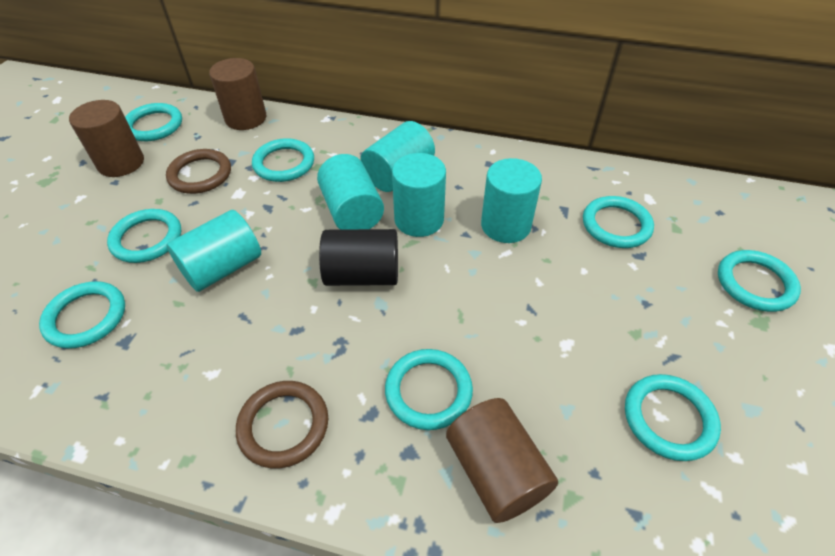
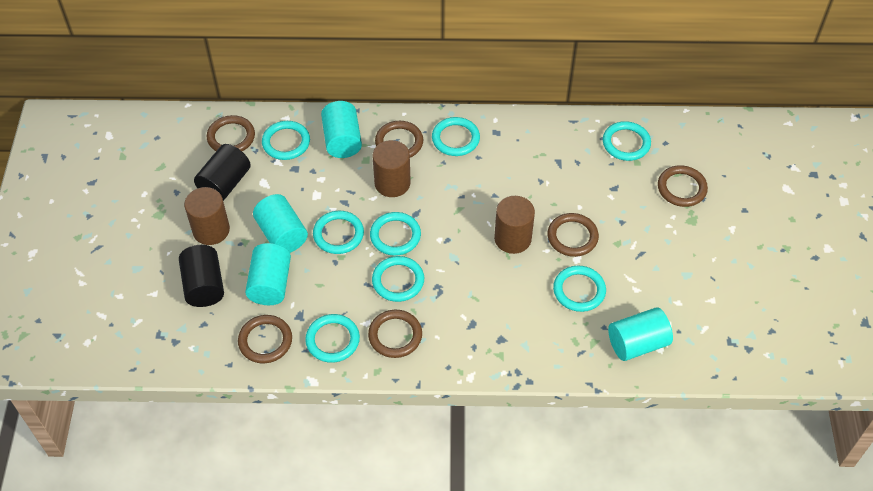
black cylinder: [319,229,398,286] = 1 -> [179,245,224,307] [194,144,251,201] = 2
brown ring: [166,149,231,194] [236,381,328,468] = 2 -> [207,115,255,151] [238,315,292,363] [368,310,422,358] [375,121,423,158] [548,213,599,257] [658,165,708,207] = 6
turquoise cylinder: [166,210,261,292] [317,154,384,230] [360,121,435,192] [392,153,446,237] [481,158,542,243] = 5 -> [245,243,291,305] [253,194,308,253] [321,101,362,158] [608,307,673,361] = 4

